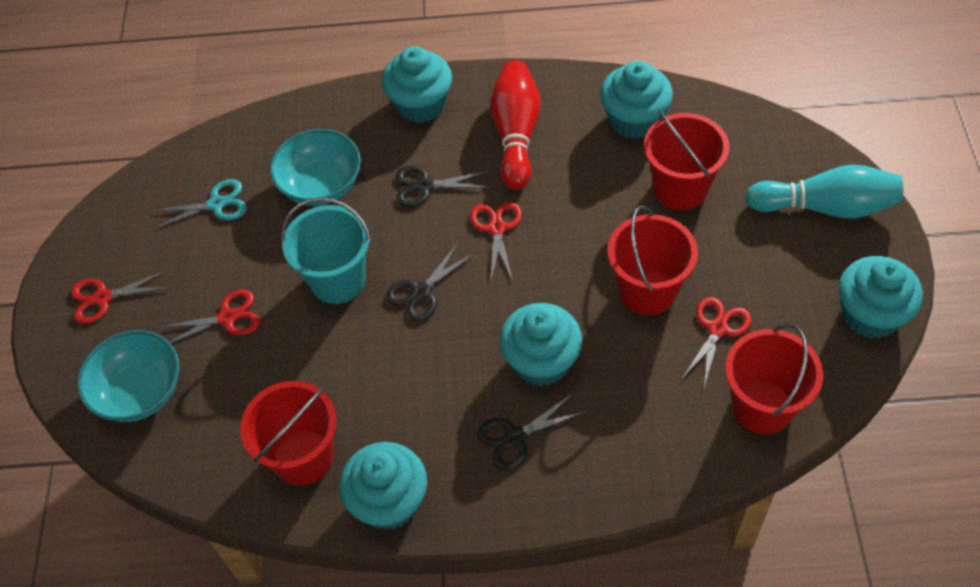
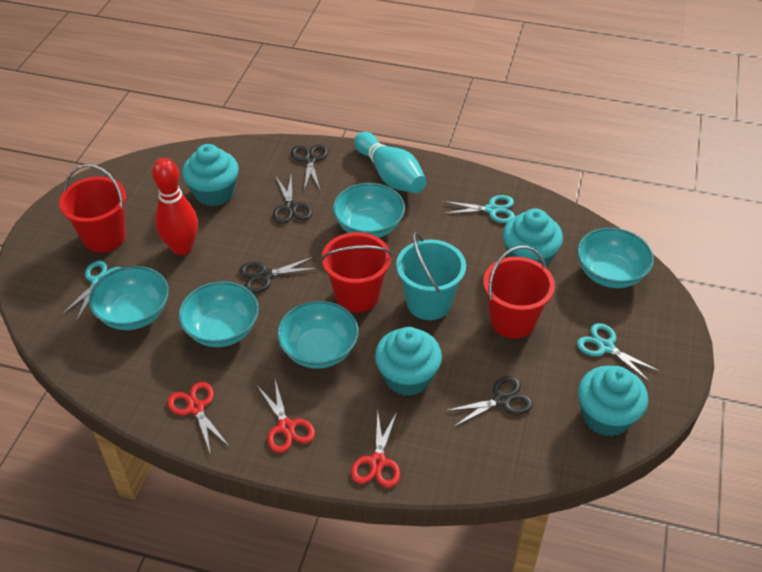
black scissors: [386,243,475,322] [396,166,489,207] [477,394,584,471] = 3 -> [239,257,318,293] [273,176,312,224] [291,144,328,190] [445,376,533,427] = 4
red bucket: [240,381,337,486] [607,206,698,315] [644,111,730,210] [725,323,824,434] = 4 -> [59,164,126,253] [320,232,392,312] [483,246,555,339] = 3
red scissors: [71,270,170,324] [158,289,260,343] [470,202,522,283] [681,297,752,387] = 4 -> [167,382,230,455] [257,380,315,453] [351,411,400,488] = 3
turquoise bowl: [77,330,179,422] [270,129,361,206] = 2 -> [89,266,169,330] [178,281,259,347] [277,301,359,369] [333,183,405,238] [577,228,654,288] = 5
turquoise cupcake: [339,442,427,530] [382,46,452,123] [500,303,582,386] [600,61,673,139] [839,256,923,339] = 5 -> [182,144,239,206] [375,327,442,396] [503,209,563,267] [578,366,648,436] = 4
turquoise scissors: [153,179,247,228] = 1 -> [60,261,121,321] [443,195,515,223] [577,323,659,382] = 3

